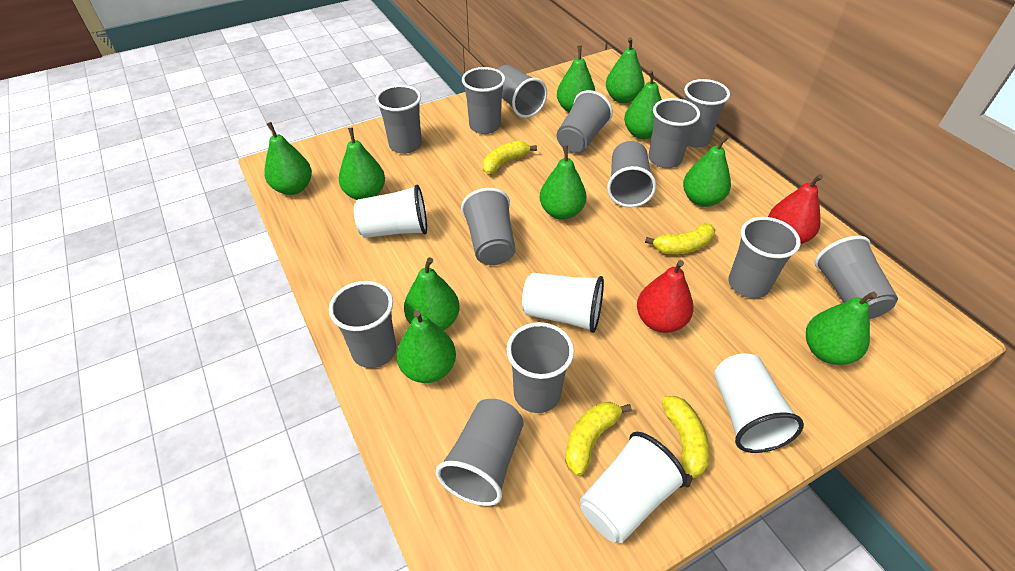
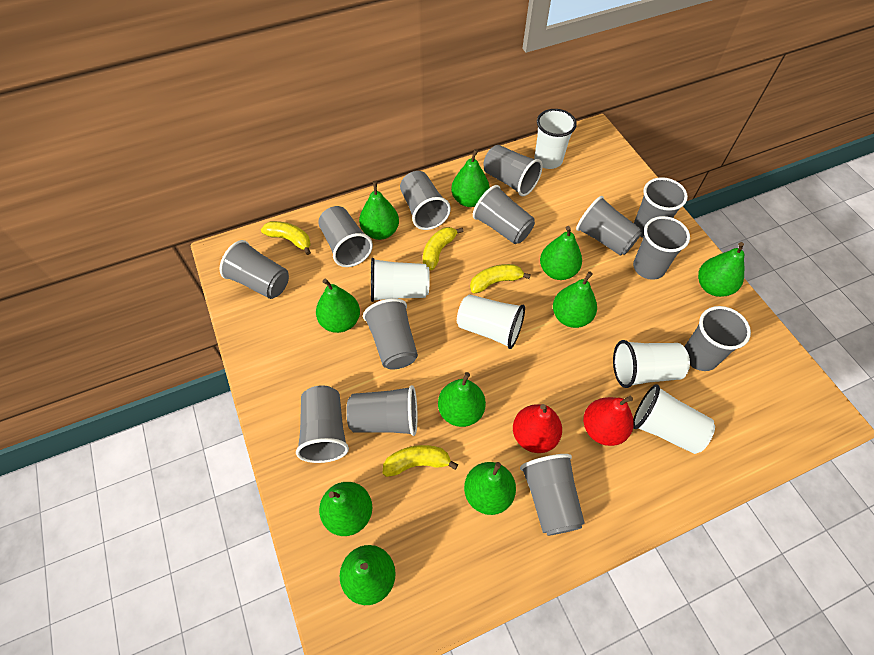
white cup: [354,185,427,238] [522,273,604,333] [580,432,687,543] [714,353,804,453] = 4 -> [371,258,430,302] [457,294,525,349] [534,109,577,169] [613,340,690,388] [633,384,715,454] = 5

